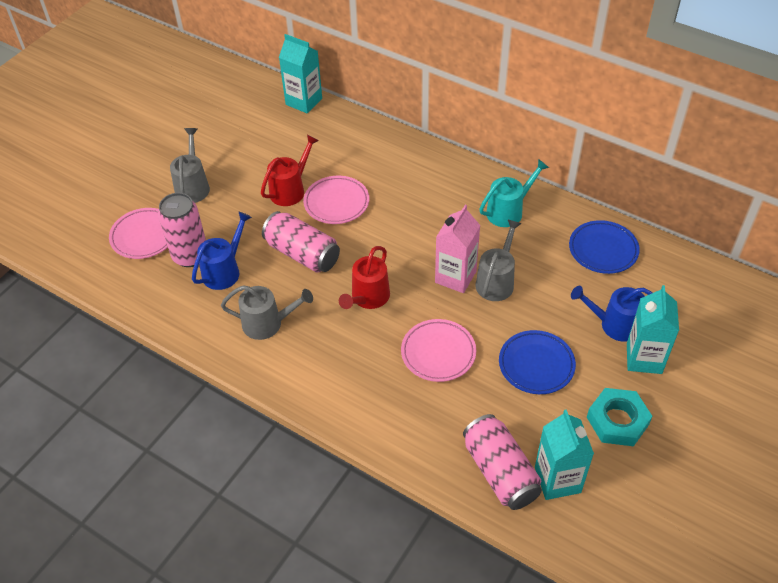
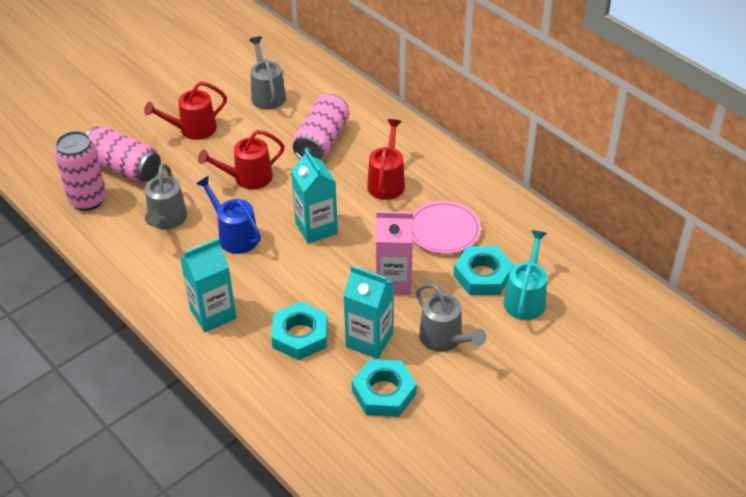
blue plate: [499,330,576,394] [569,220,640,274] = 2 -> none = 0
blue watering can: [192,211,252,290] [571,286,652,342] = 2 -> [196,176,261,254] = 1
pink plate: [109,208,168,259] [303,176,369,224] [401,319,476,382] = 3 -> [413,201,481,254] = 1
red watering can: [261,135,319,206] [339,246,390,309] = 2 -> [144,81,227,140] [198,130,285,189] [367,119,405,200] = 3
turquoise nut: [587,388,652,446] = 1 -> [271,302,328,360] [352,359,417,417] [453,246,514,295] = 3

